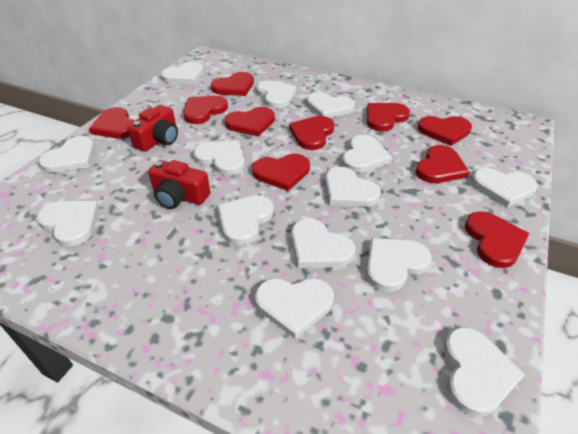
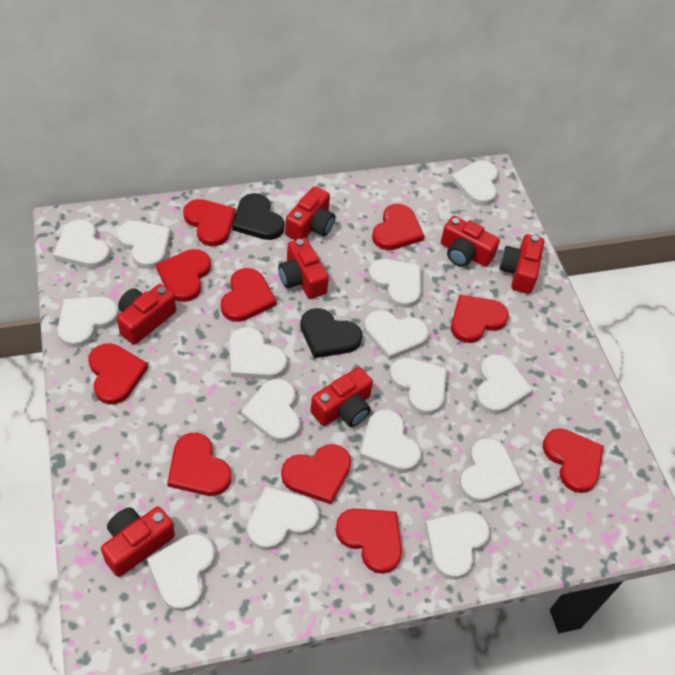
black heart: none = 0 -> [232,193,284,240] [300,308,362,358] = 2
red camera: [127,105,178,152] [148,160,210,209] = 2 -> [101,507,175,577] [117,284,176,345] [278,238,329,299] [285,186,335,240] [311,367,373,427] [441,216,500,267] [499,234,544,294] = 7
white heart: [37,201,99,247] [39,136,95,173] [161,62,204,84] [193,140,245,175] [217,195,274,245] [255,278,334,339] [256,80,297,109] [291,219,355,268] [307,92,355,118] [325,167,381,207] [342,135,392,173] [366,238,432,292] [444,327,525,416] [471,168,538,207] = 14 -> [53,220,110,268] [57,297,119,348] [117,221,171,269] [147,534,215,611] [229,327,287,379] [241,379,300,442] [247,486,319,550] [360,409,421,473] [364,310,428,360] [368,259,421,308] [390,358,447,415] [425,511,490,579] [451,161,498,205] [459,438,522,503] [476,354,533,414] = 15

